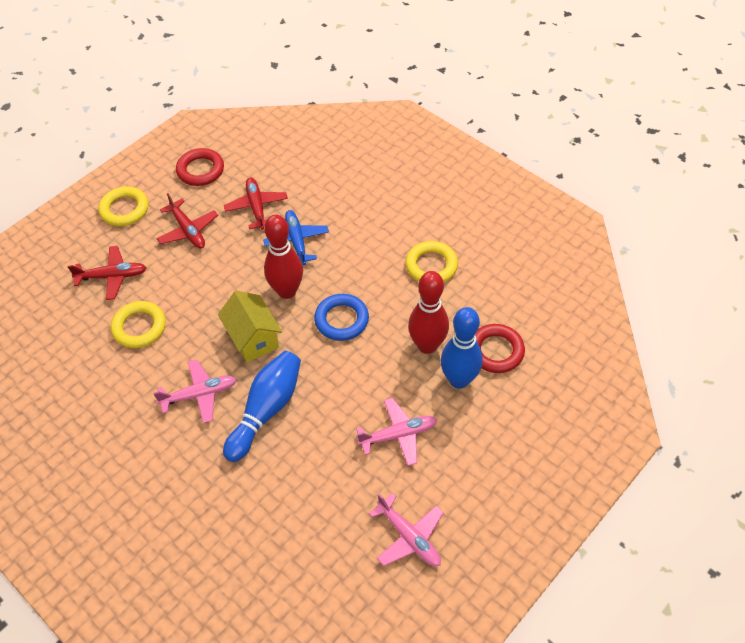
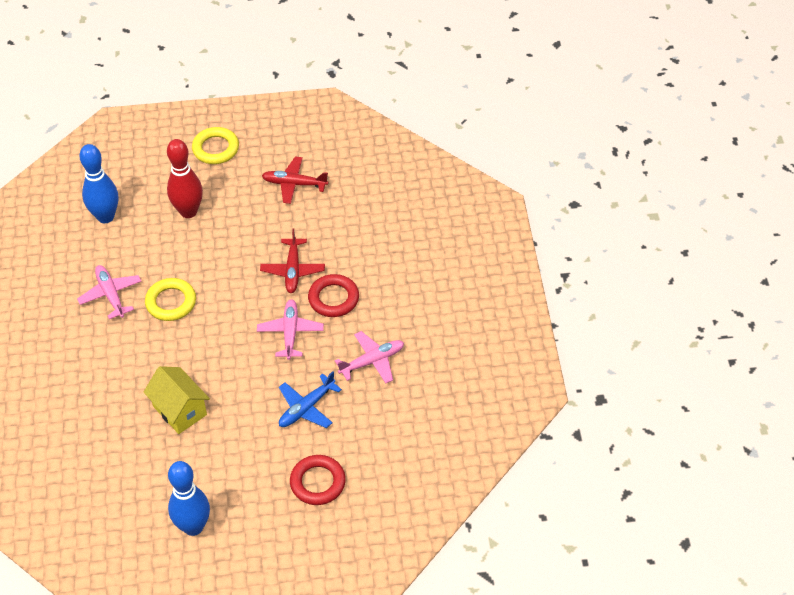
blue ring: [314,294,369,341] = 1 -> none = 0
red bowling pin: [264,214,303,299] [408,271,449,354] = 2 -> [167,139,203,218] = 1
red plane: [68,246,146,300] [156,193,218,249] [224,177,288,230] = 3 -> [260,228,325,293] [262,157,328,204] = 2
yellow ring: [98,186,148,226] [111,301,166,348] [406,241,458,282] = 3 -> [145,278,196,321] [192,127,239,164] = 2

